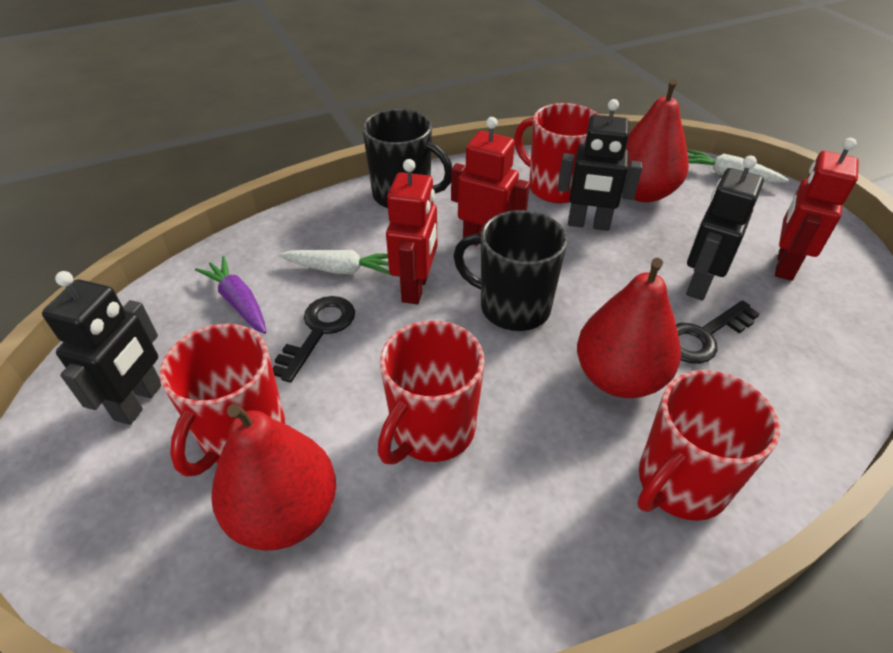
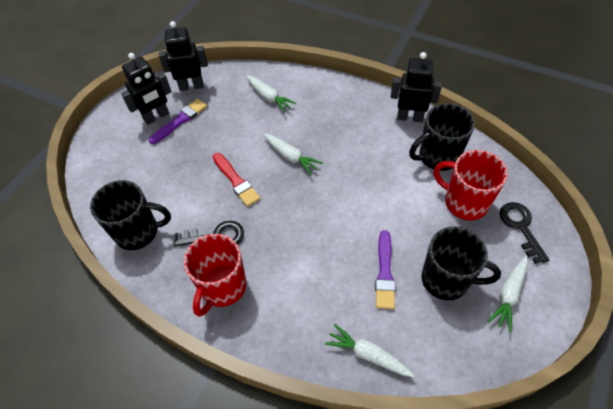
black mug: [362,109,452,208] [453,210,568,331] = 2 -> [90,180,171,250] [409,103,475,171] [422,226,501,300] = 3
purple brush: none = 0 -> [149,99,207,144] [375,230,395,309] = 2
purple carrot: [195,256,266,334] = 1 -> none = 0
red brush: none = 0 -> [213,153,260,207] = 1
red mug: [159,324,285,477] [378,320,484,464] [514,103,599,203] [637,370,780,521] = 4 -> [184,234,246,317] [434,150,508,220] = 2
red pear: [211,404,336,551] [577,258,681,398] [626,79,689,202] = 3 -> none = 0
red robot: [386,159,437,304] [451,117,530,246] [775,138,859,281] = 3 -> none = 0
white carrot: [278,250,393,276] [687,149,789,183] = 2 -> [246,75,296,113] [263,133,323,175] [325,323,415,377] [488,256,528,332] = 4

